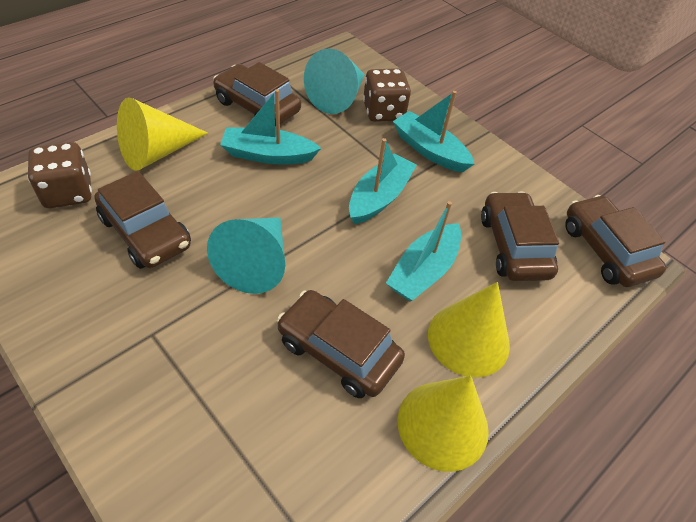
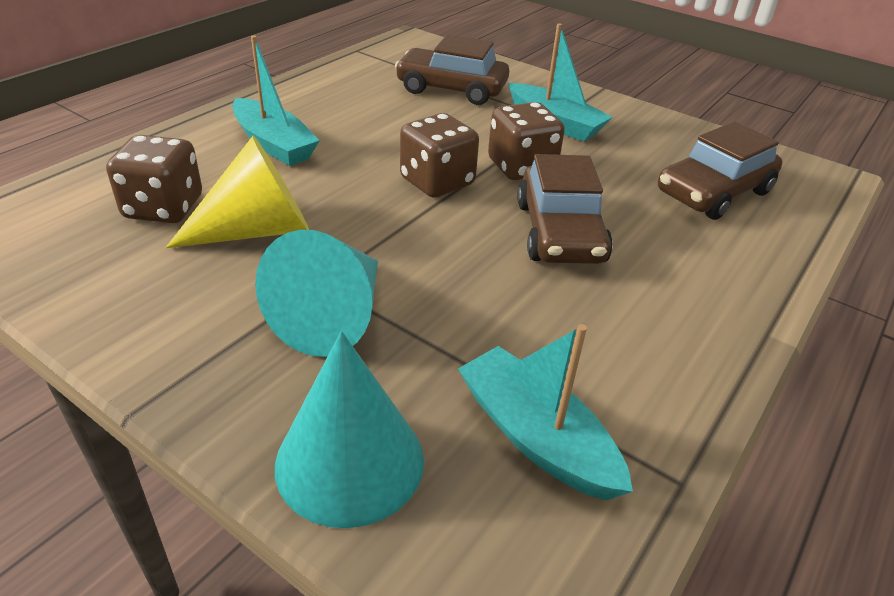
brown car: [94,171,191,269] [213,62,301,126] [277,290,405,398] [481,191,559,281] [565,195,666,287] = 5 -> [395,35,509,105] [517,154,613,264] [658,121,782,220] = 3
brown dice: [28,142,92,208] [363,68,411,122] = 2 -> [106,135,202,223] [400,113,479,198] [488,102,565,180] = 3
turquoise boat: [220,89,321,165] [349,138,417,224] [386,201,461,301] [393,91,475,173] = 4 -> [232,36,320,166] [458,324,633,500] [508,23,612,142] = 3
yellow cone: [117,97,208,171] [398,375,489,472] [428,282,510,378] = 3 -> [166,136,309,248] = 1

